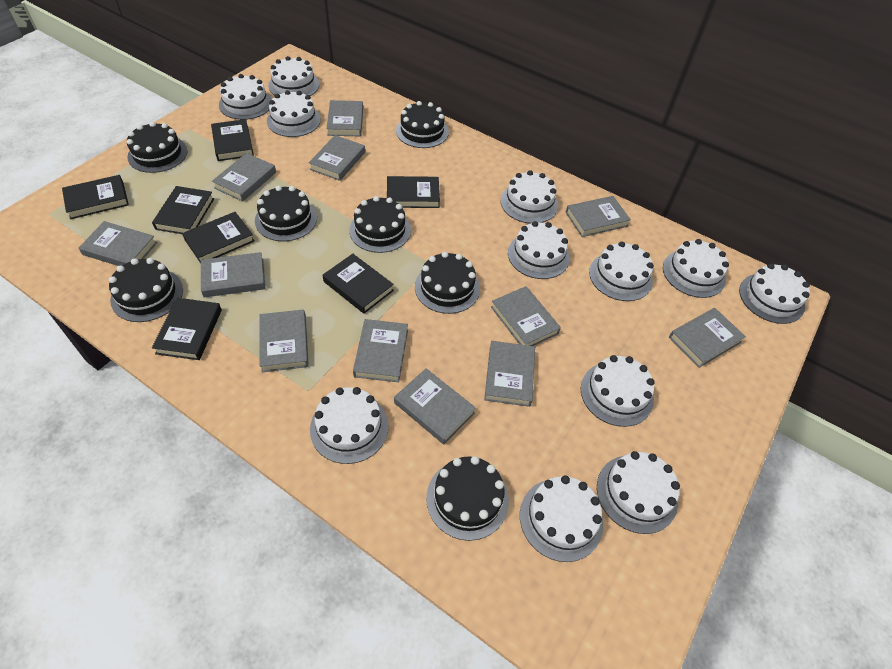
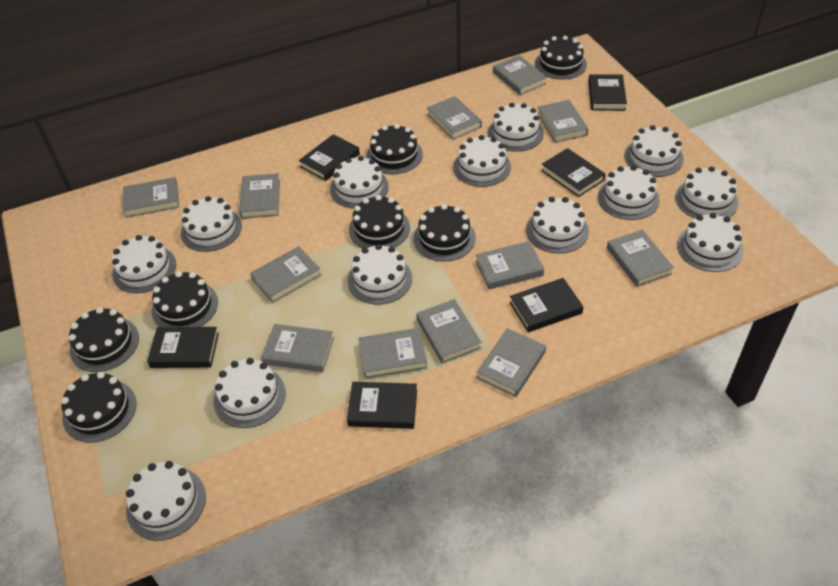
black book: [62,175,129,219] [152,186,214,234] [152,298,222,360] [182,212,254,263] [211,119,254,161] [323,254,394,314] [387,176,440,208] = 7 -> [147,327,219,368] [299,134,360,181] [347,382,417,429] [509,278,583,332] [541,148,605,197] [588,74,627,110] = 6
white cake: [219,74,272,120] [267,90,321,137] [268,56,319,96] [310,387,388,464] [501,170,558,224] [508,221,570,279] [520,475,603,562] [581,355,655,427] [589,241,654,301] [597,451,680,534] [663,239,729,298] [739,263,810,324] = 12 -> [112,235,176,293] [126,461,206,541] [181,196,242,252] [213,358,286,428] [330,156,389,209] [348,244,412,305] [453,135,511,187] [488,103,544,152] [526,197,589,253] [598,165,659,220] [624,125,684,177] [675,166,738,218] [677,213,744,272] = 13

